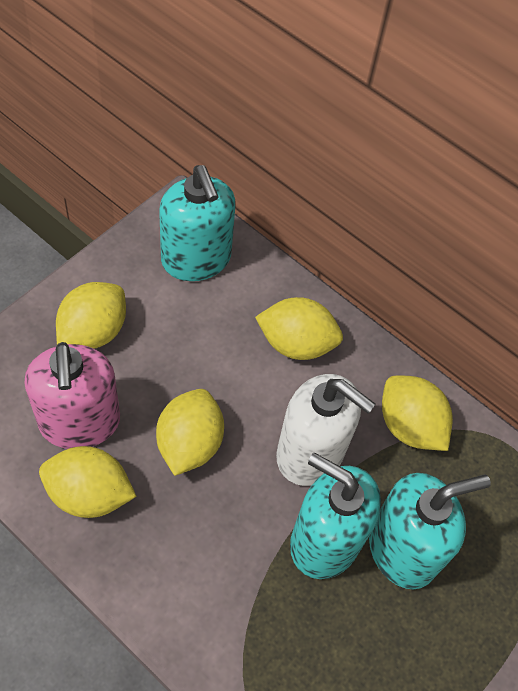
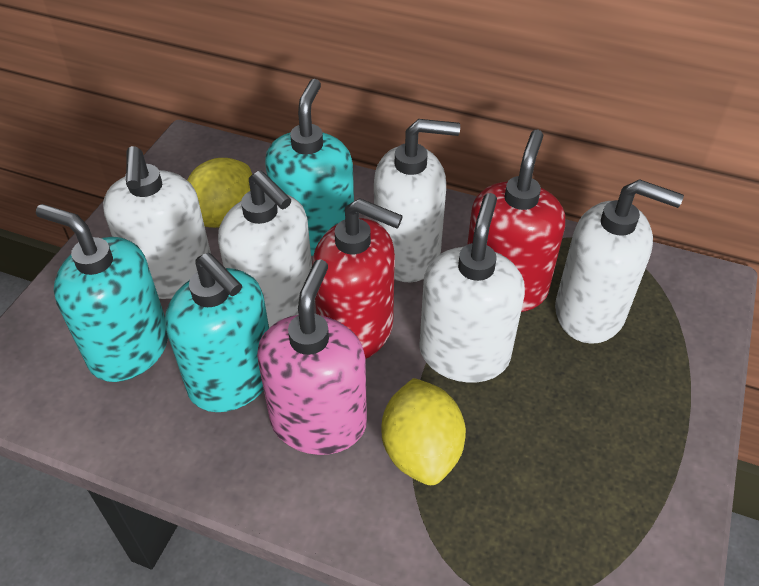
red soap dispenser: none = 0 -> [312,198,403,359] [467,130,565,312] = 2
white soap dispenser: [276,374,375,486] = 1 -> [103,146,211,299] [218,171,312,328] [374,119,460,282] [419,193,525,383] [555,179,684,344] = 5
yellow lemon: [39,446,136,518] [56,282,126,349] [156,389,224,476] [255,297,343,360] [382,375,453,451] = 5 -> [187,158,252,228] [381,378,466,485] = 2

